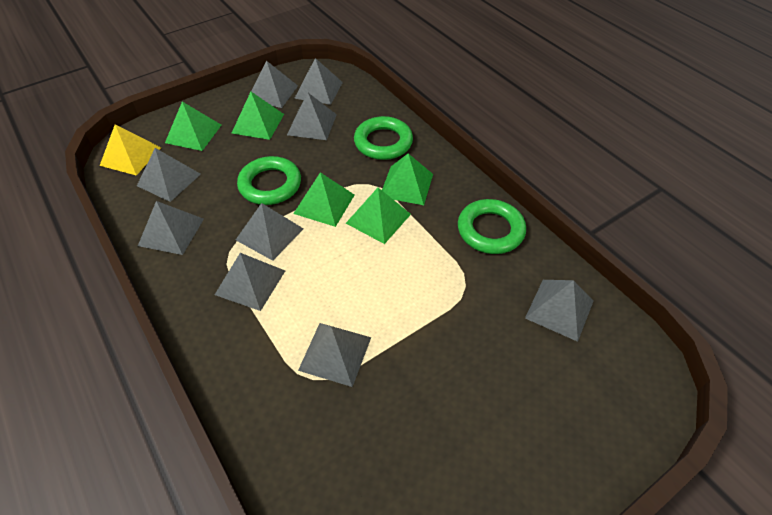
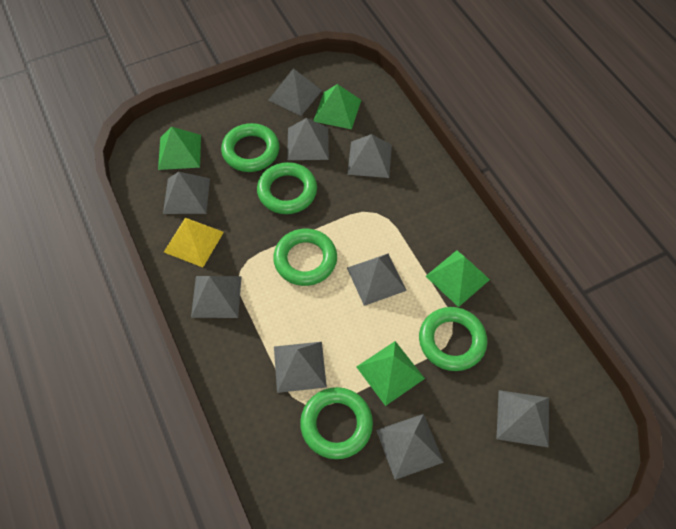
green pyramid: [165,102,221,151] [232,92,284,140] [293,172,354,227] [346,187,411,244] [382,153,433,205] = 5 -> [158,127,201,170] [313,84,361,129] [357,341,425,406] [425,250,490,307] = 4
green ring: [237,156,301,205] [354,116,413,160] [458,199,526,254] = 3 -> [221,123,279,172] [257,162,317,214] [273,229,337,286] [300,387,373,459] [419,307,487,371] = 5

